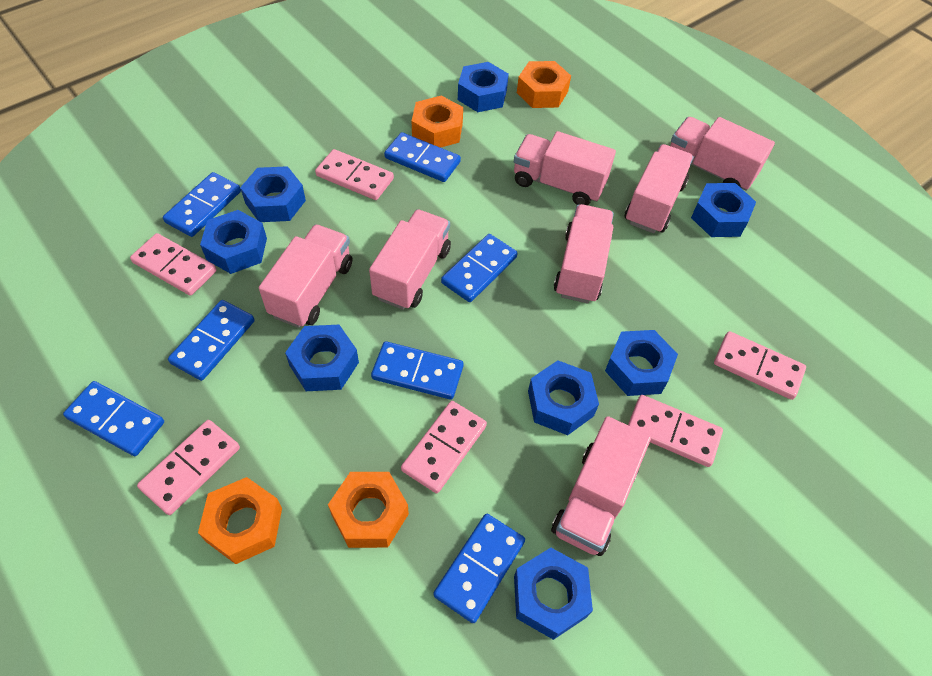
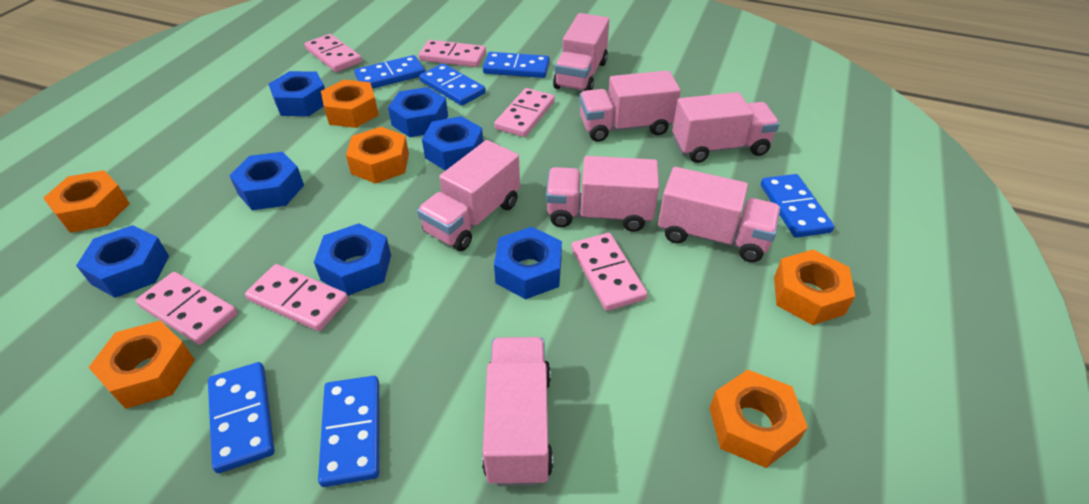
blue domino: [63,381,164,456] [163,172,241,237] [168,300,255,381] [371,341,464,400] [384,132,461,182] [433,514,525,623] [441,234,518,302] = 7 -> [208,362,274,473] [318,376,379,487] [354,55,425,89] [419,63,486,106] [483,52,550,78] [761,174,834,238] = 6
blue nut: [200,210,267,274] [240,166,306,222] [285,325,359,391] [458,62,509,112] [514,548,593,640] [528,360,599,435] [605,330,678,396] [691,183,756,237] = 8 -> [76,225,169,298] [229,152,304,210] [268,71,325,116] [314,223,391,295] [388,87,448,137] [422,116,483,171] [494,227,562,299] = 7
orange nut: [198,477,282,564] [328,472,409,548] [412,96,463,148] [517,61,571,108] = 4 -> [43,170,130,233] [88,320,195,409] [321,80,379,128] [346,127,409,184] [709,370,808,468] [774,249,855,325] = 6

